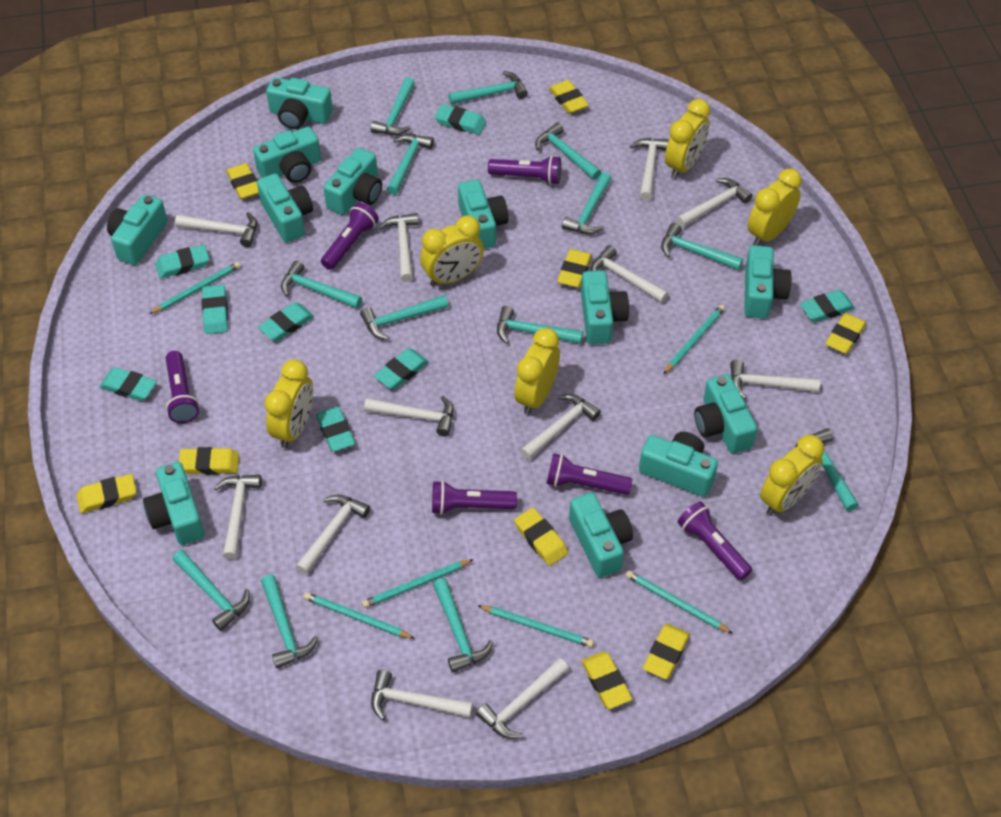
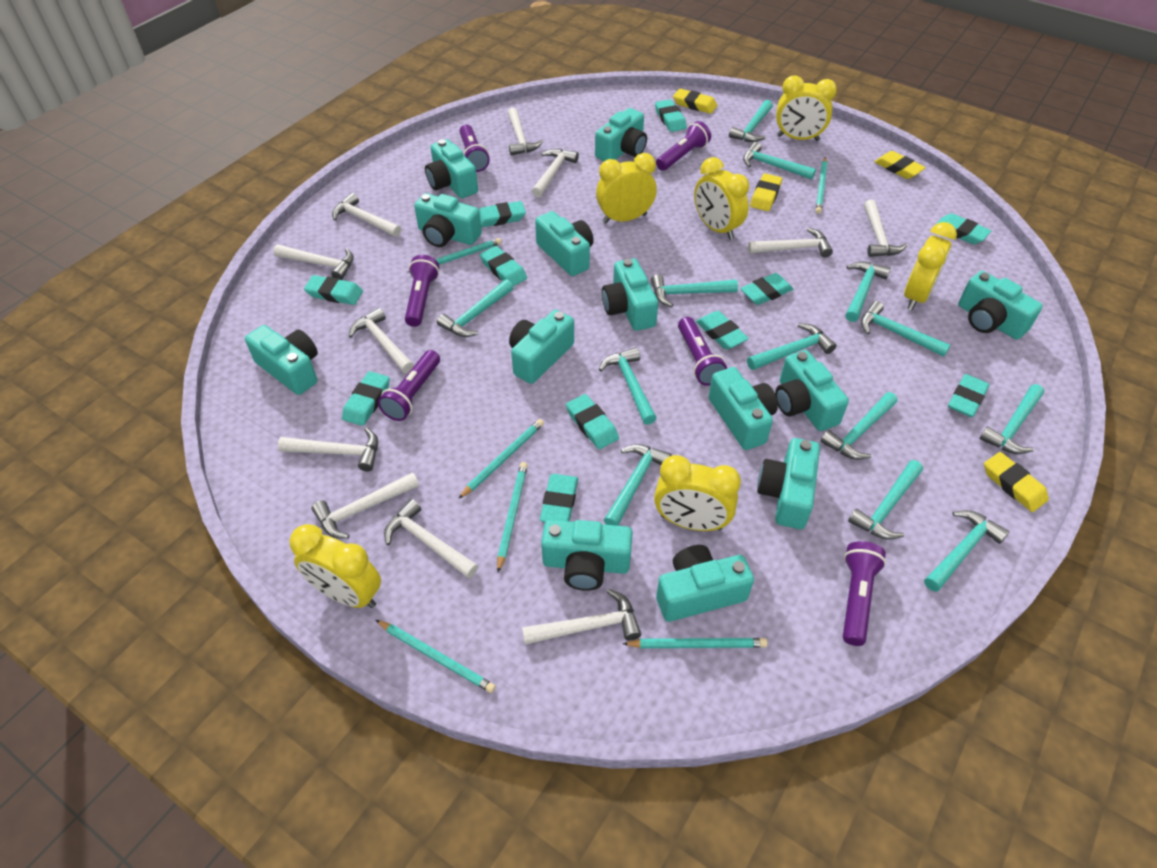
turquoise camera: [107,194,168,265] [143,462,205,545] [253,127,321,183] [257,173,313,243] [266,77,333,129] [323,148,382,215] [458,180,509,249] [569,493,633,578] [581,270,629,344] [639,432,718,497] [694,374,757,453] [744,245,792,318] = 12 -> [245,325,318,395] [414,193,482,247] [425,139,478,198] [509,310,574,384] [535,211,594,276] [541,520,633,591] [595,108,647,161] [602,258,658,331] [656,545,754,622] [708,367,778,450] [757,438,820,529] [775,350,849,431] [958,271,1043,340] = 13
turquoise eraser: [99,367,157,401] [155,245,209,279] [201,285,228,334] [258,302,314,341] [316,406,355,452] [374,348,429,389] [434,104,486,135] [800,290,855,322] = 8 -> [304,275,363,305] [342,371,390,426] [479,201,526,228] [480,246,527,286] [540,474,578,522] [566,394,619,449] [655,99,687,132] [696,311,749,349] [740,273,793,305] [935,213,991,244] [948,374,989,417] = 11
white hammer: [175,212,257,247] [214,475,262,559] [296,494,370,575] [364,396,454,437] [371,670,473,720] [379,213,419,282] [476,658,569,739] [520,394,601,460] [591,245,669,303] [630,138,669,200] [676,178,752,227] [731,360,820,399] = 12 -> [273,245,354,280] [278,428,378,471] [312,472,419,539] [332,193,401,237] [348,308,414,373] [384,499,478,578] [508,108,543,155] [522,589,641,645] [532,149,579,197] [748,228,833,258] [864,200,907,257] = 11
yellow eraser: [77,474,136,513] [179,447,239,475] [226,163,259,199] [514,508,568,566] [549,80,589,113] [557,249,592,288] [581,651,632,709] [643,624,690,679] [825,313,866,354] = 9 -> [673,89,717,114] [750,173,782,211] [875,151,926,179] [984,452,1049,512] = 4

